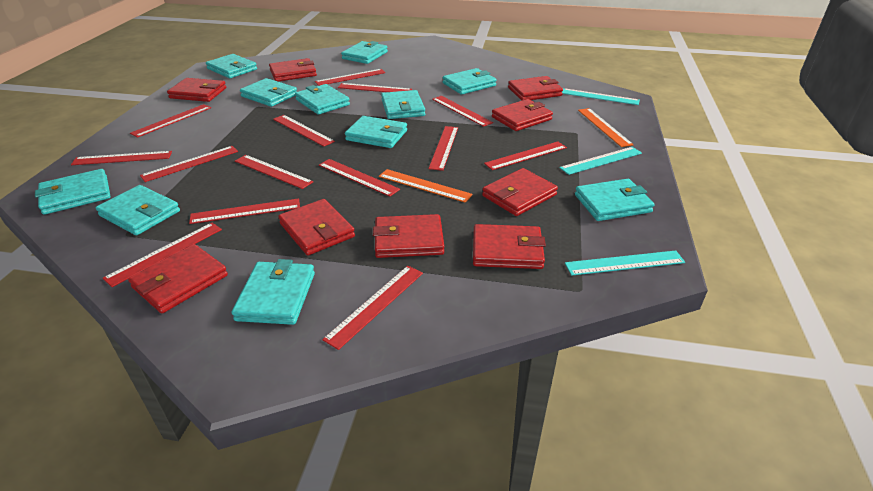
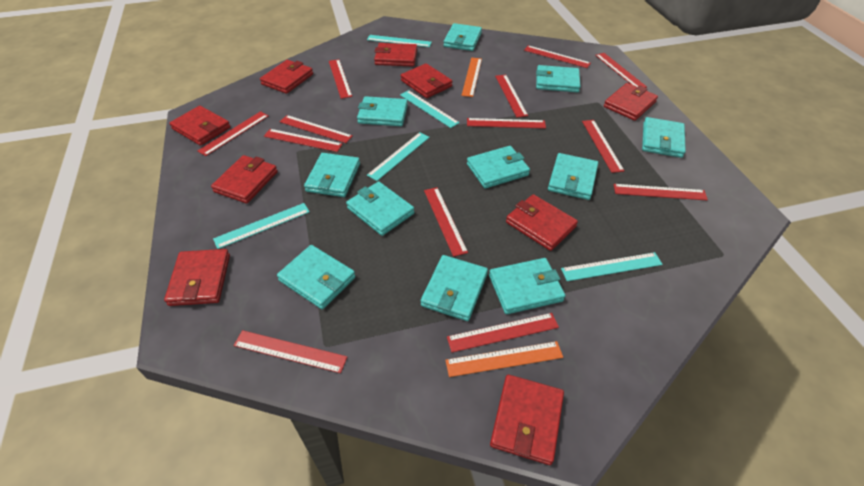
red ruler: [71,151,172,165] [103,223,222,287] [130,104,211,138] [140,146,238,182] [189,198,300,224] [235,155,313,189] [273,115,335,146] [315,69,386,86] [319,159,400,197] [322,266,423,350] [338,83,412,92] [428,126,458,171] [432,96,493,127] [484,142,567,170] = 14 -> [197,111,269,156] [233,330,347,373] [264,129,343,152] [280,115,353,143] [329,59,352,99] [424,187,468,257] [447,313,559,352] [467,118,546,129] [495,75,528,118] [524,45,591,68] [582,120,624,173] [595,53,647,88] [614,184,708,200] = 13
turquoise ruler: [560,147,642,175] [562,88,640,105] [565,250,685,276] = 3 -> [213,203,310,249] [367,35,432,47] [367,132,430,181] [400,90,460,128] [561,252,663,281] = 5

